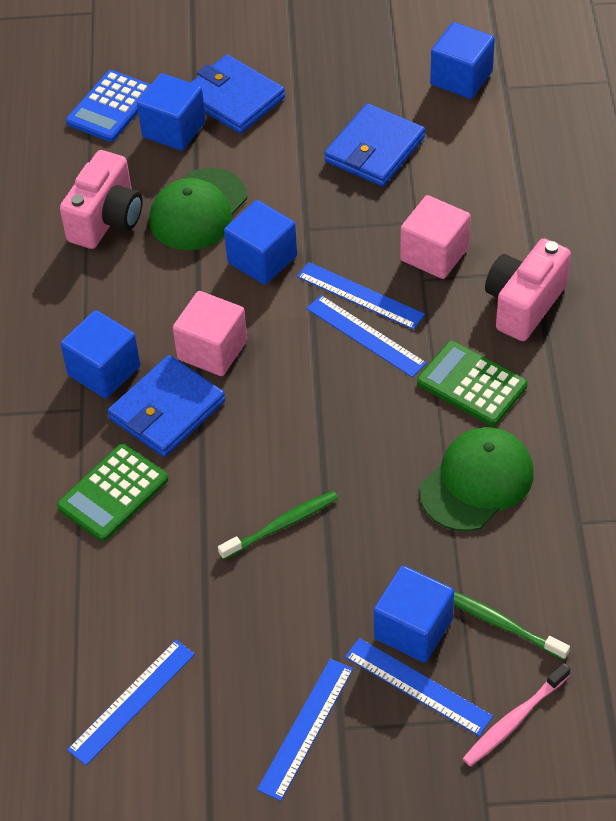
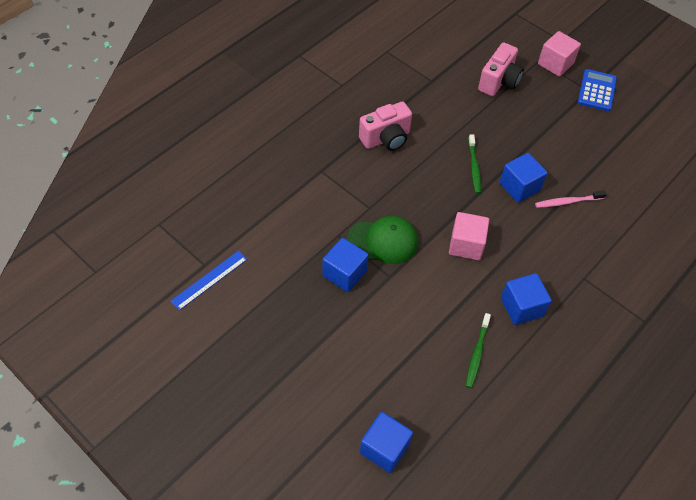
blue cube: [60,310,140,399] [137,73,206,151] [224,200,297,285] [374,565,454,663] [430,22,495,99] = 5 -> [323,238,369,292] [360,412,413,473] [500,153,548,203] [501,273,552,325] = 4
blue ruler: [67,640,195,765] [257,659,353,801] [297,262,425,330] [306,295,427,378] [345,638,493,736] = 5 -> [170,251,247,311] = 1
blue wallet: [108,355,225,457] [191,54,285,134] [324,103,425,186] = 3 -> none = 0
green calculator: [57,444,168,541] [417,341,527,426] = 2 -> none = 0
green cap: [149,168,247,250] [419,427,534,531] = 2 -> [347,216,418,264] = 1

